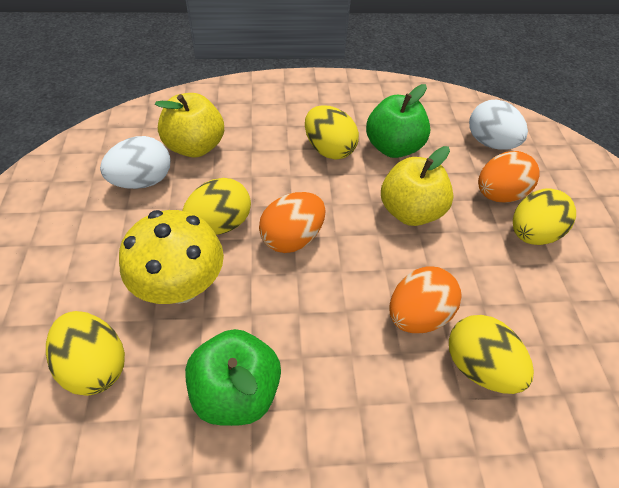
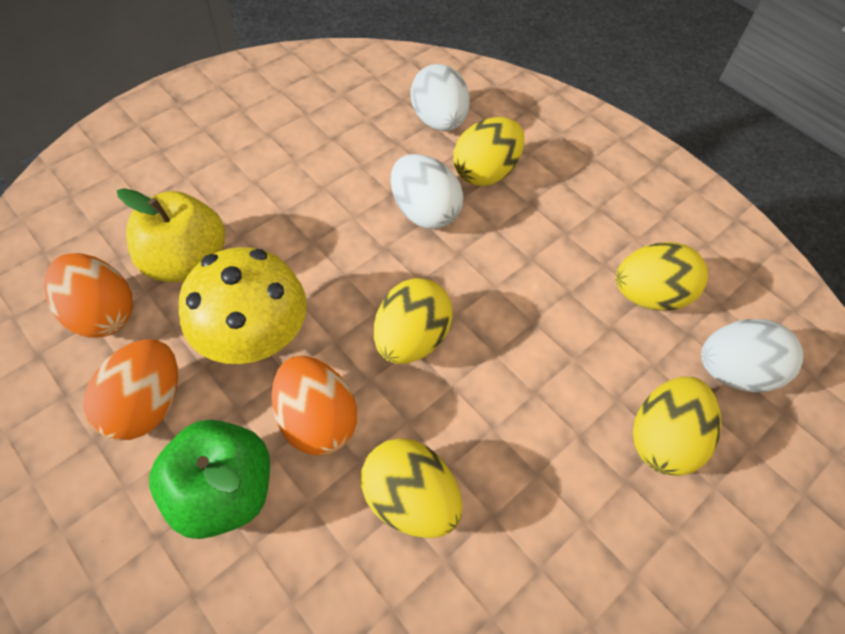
green apple: [185,329,281,426] [366,84,430,158] = 2 -> [149,420,270,539] = 1
white egg: [100,136,171,189] [469,100,528,150] = 2 -> [391,154,463,229] [411,64,470,131] [701,319,803,392] = 3
yellow apple: [155,93,224,157] [381,146,454,226] = 2 -> [117,188,225,282] = 1

